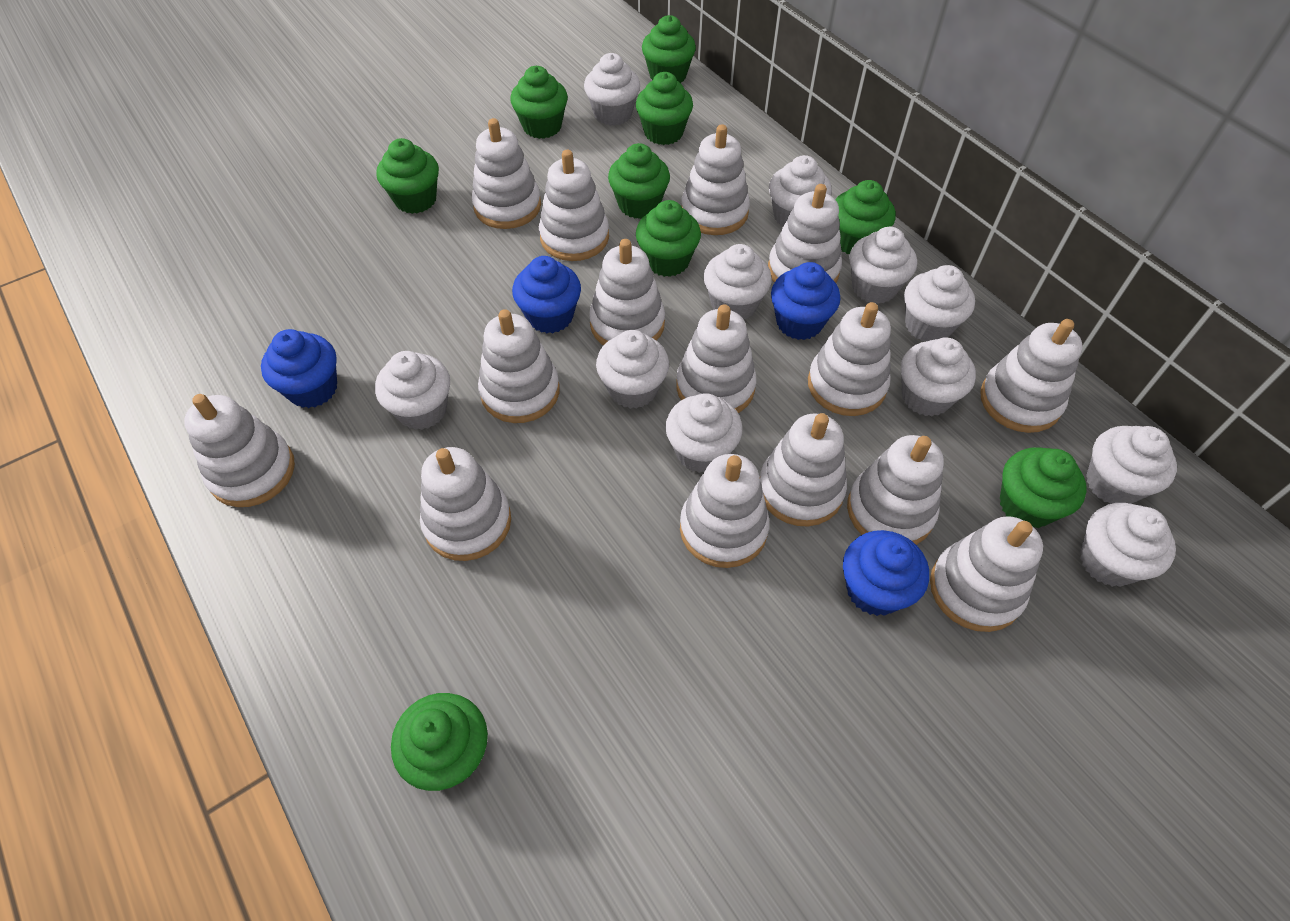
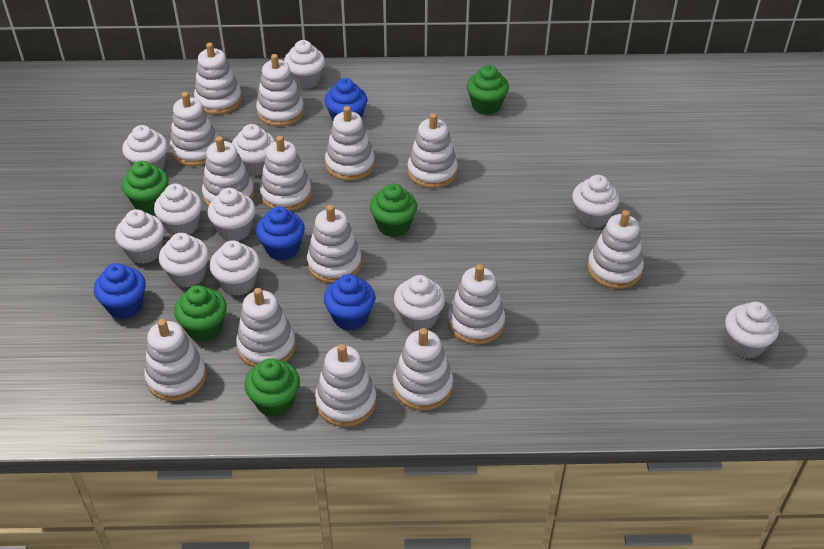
green cupcake: [376,138,439,214] [391,693,488,791] [510,66,568,139] [608,143,670,219] [636,72,693,145] [636,200,701,277] [642,15,696,83] [835,180,896,254] [1000,447,1087,528] = 9 -> [121,161,169,213] [174,285,227,342] [244,358,300,417] [370,183,417,237] [467,65,509,115] = 5
white stacking toy: [184,394,295,507] [420,447,511,561] [472,118,541,229] [478,309,560,423] [539,150,609,261] [589,239,665,345] [676,304,757,413] [680,454,770,568] [681,124,750,235] [760,413,847,526] [768,184,842,283] [808,302,891,416] [847,435,944,545] [930,516,1043,632] [980,319,1083,433] = 15 -> [144,319,206,401] [170,92,218,166] [194,43,242,115] [202,136,254,207] [236,288,296,367] [256,54,304,127] [260,136,312,211] [307,205,362,283] [315,344,376,427] [325,106,375,181] [393,328,453,410] [408,113,458,188] [448,264,505,345] [587,210,644,289] = 14

